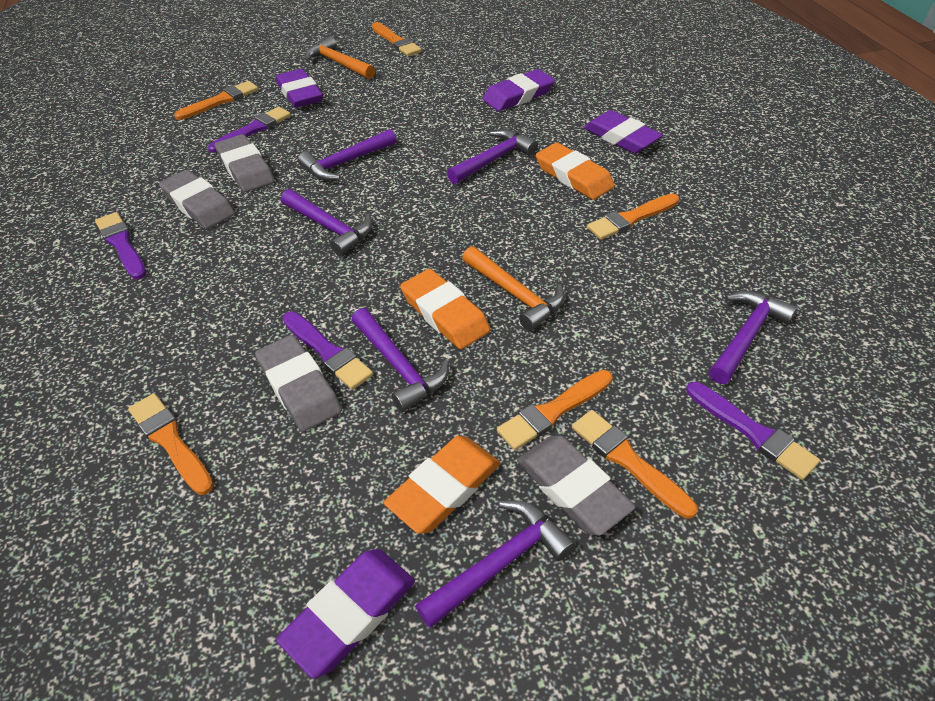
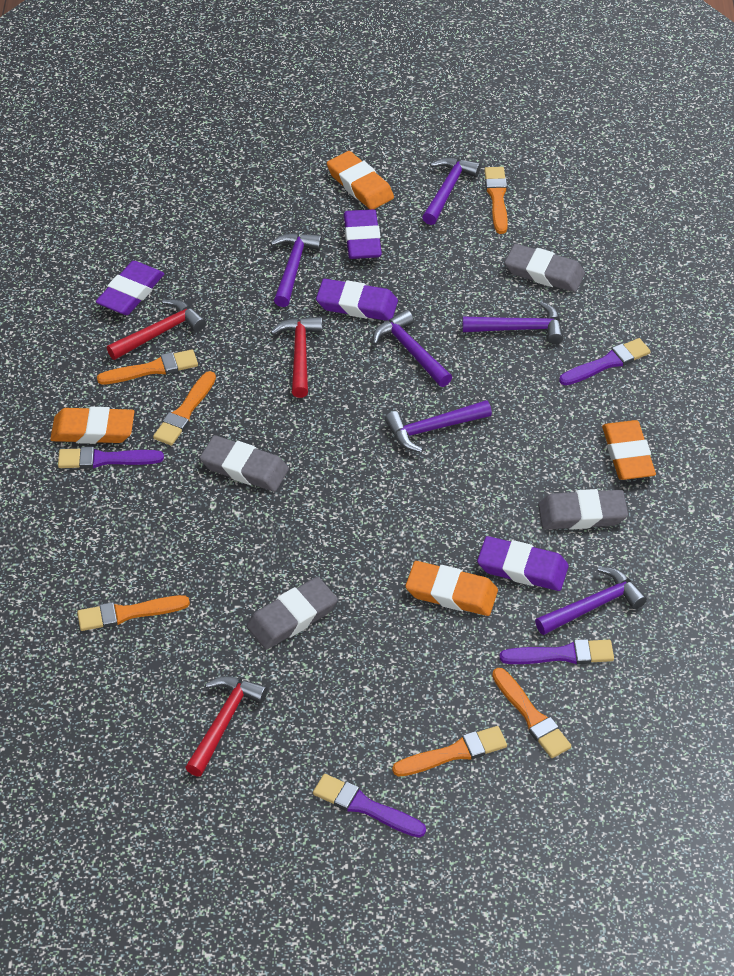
orange eraser: [384,436,501,534] [400,269,491,350] [536,142,615,200] = 3 -> [50,407,134,444] [327,151,394,209] [405,561,498,616] [602,420,656,480] = 4
orange hammer: [305,36,375,79] [462,246,565,331] = 2 -> none = 0
red hammer: none = 0 -> [107,299,206,360] [185,676,268,777] [270,317,322,398] = 3

